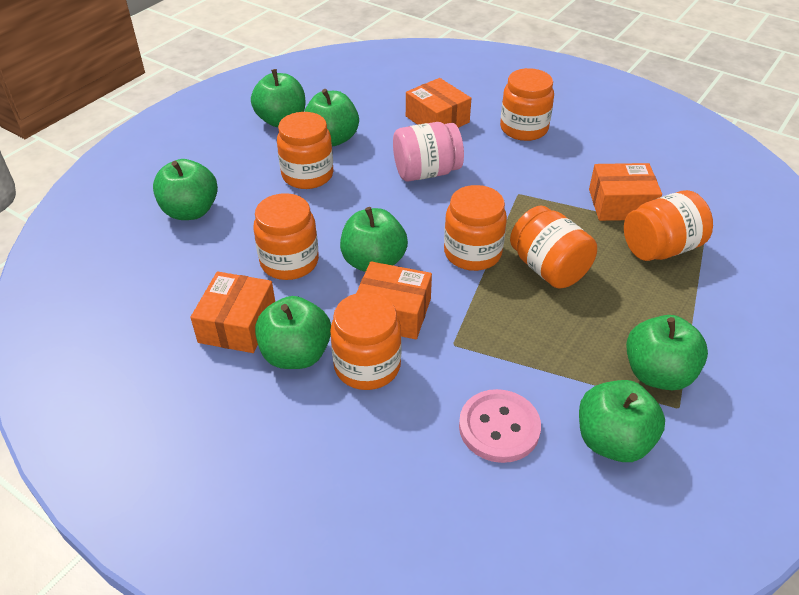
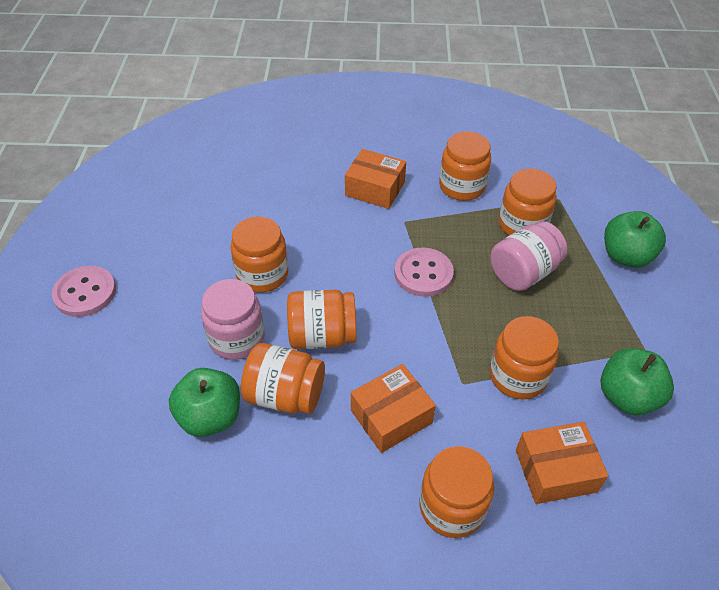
green apple: [153,159,218,220] [251,69,305,127] [255,296,331,369] [304,89,359,146] [340,207,408,272] [579,380,665,462] [626,315,708,390] = 7 -> [169,368,240,437] [601,348,674,415] [604,211,666,268] = 3
orange box: [190,272,275,353] [356,261,432,339] [406,78,471,128] [589,163,662,221] = 4 -> [345,149,406,209] [351,364,436,453] [516,422,609,504] = 3
pink button: [459,389,541,463] = 1 -> [52,266,116,317] [394,248,454,297] = 2
pink jar: [393,122,464,181] = 1 -> [201,279,265,360] [490,221,567,291] = 2

